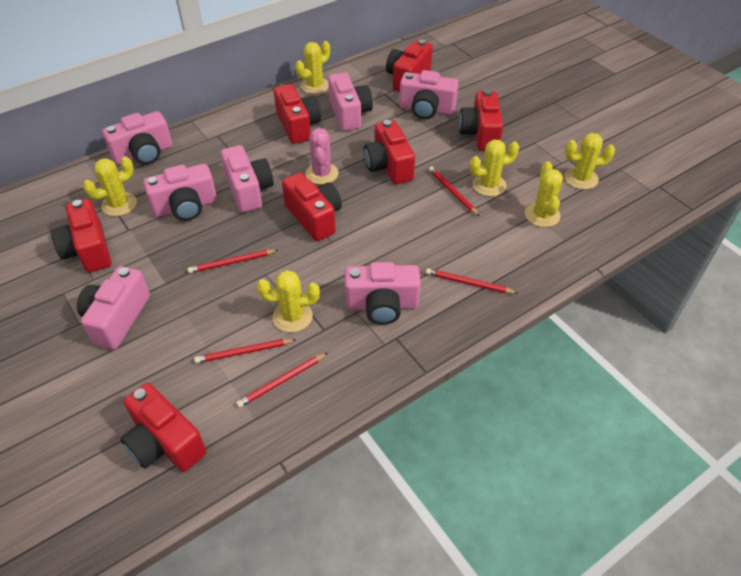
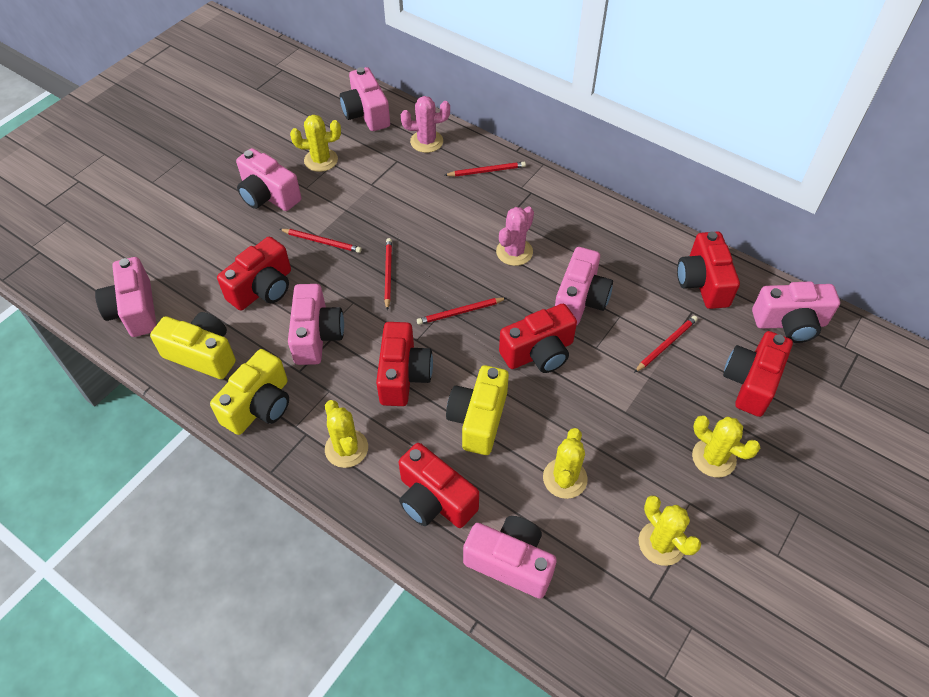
pink cactus: [305,128,339,185] = 1 -> [401,96,450,153] [496,206,534,266] = 2
red camera: [51,199,111,273] [120,383,206,472] [274,84,321,144] [282,172,342,241] [364,120,415,184] [386,39,433,92] [459,89,503,151] = 7 -> [217,237,291,310] [376,322,433,406] [399,443,479,528] [499,304,577,373] [677,231,740,309] [723,331,793,417] = 6
yellow cactus: [83,156,137,216] [257,270,320,332] [295,41,330,94] [469,140,519,196] [525,161,563,227] [564,133,615,190] = 6 -> [290,115,341,172] [325,400,368,468] [543,428,588,499] [639,495,701,566] [692,415,760,477] = 5
yellow camera: none = 0 -> [150,312,236,379] [210,349,289,435] [446,365,509,455] = 3

